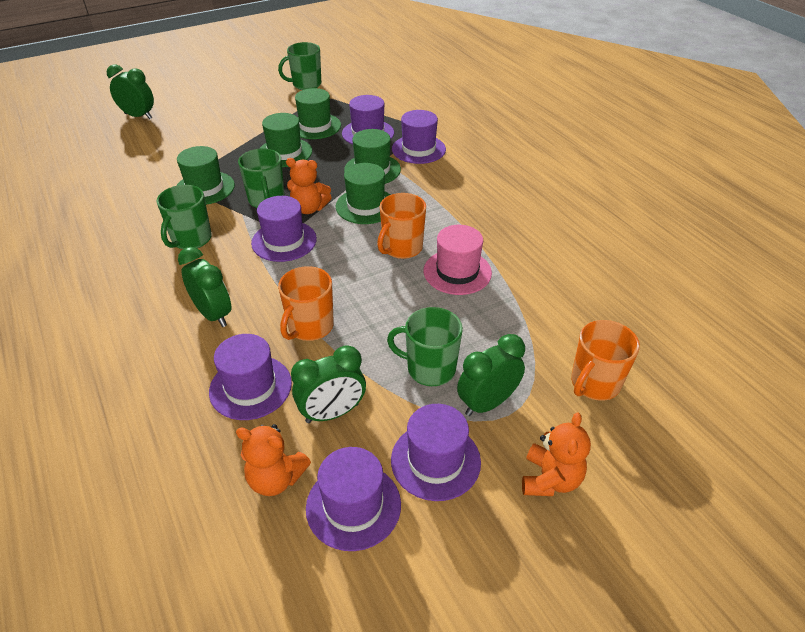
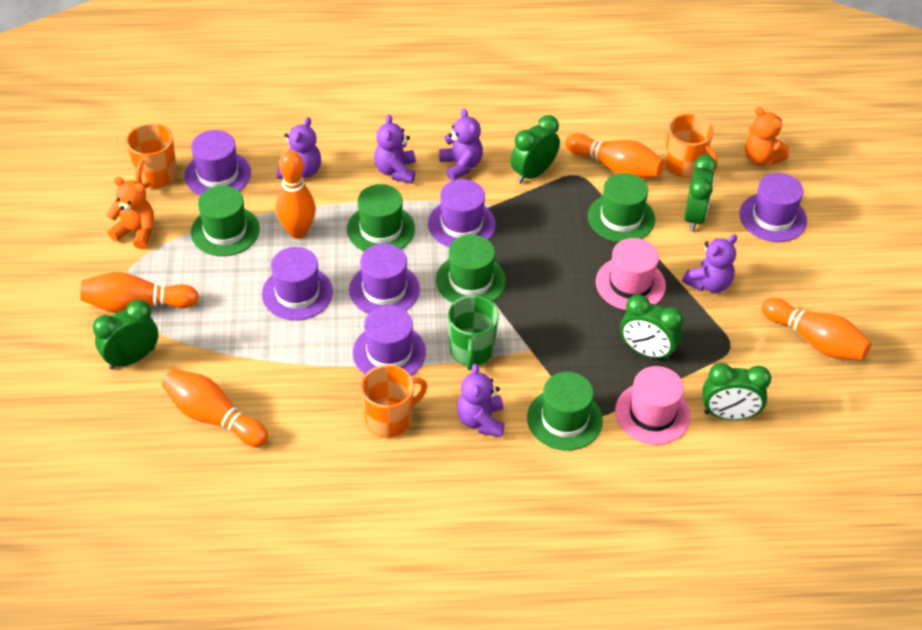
green clock: [106,64,154,119] [178,247,232,327] [291,345,366,423] [457,334,525,416] = 4 -> [93,300,159,369] [511,115,560,184] [620,294,684,361] [684,155,717,231] [703,363,771,420] = 5
green mug: [156,185,212,249] [238,148,285,208] [278,42,321,90] [387,307,463,386] = 4 -> [448,296,499,370] = 1
orange bowling pin: none = 0 -> [80,272,199,313] [162,369,268,447] [276,151,316,239] [565,133,664,178] [762,298,872,360] = 5
orange teddy bear: [236,424,311,496] [286,158,332,214] [522,412,591,496] = 3 -> [106,177,154,249] [745,107,789,165] = 2
pink hat: [424,225,492,295] = 1 -> [596,238,666,310] [615,366,691,445] = 2
purple teddy bear: none = 0 -> [277,117,321,179] [374,114,416,183] [439,108,483,181] [457,363,504,437] [682,234,737,293] = 5

